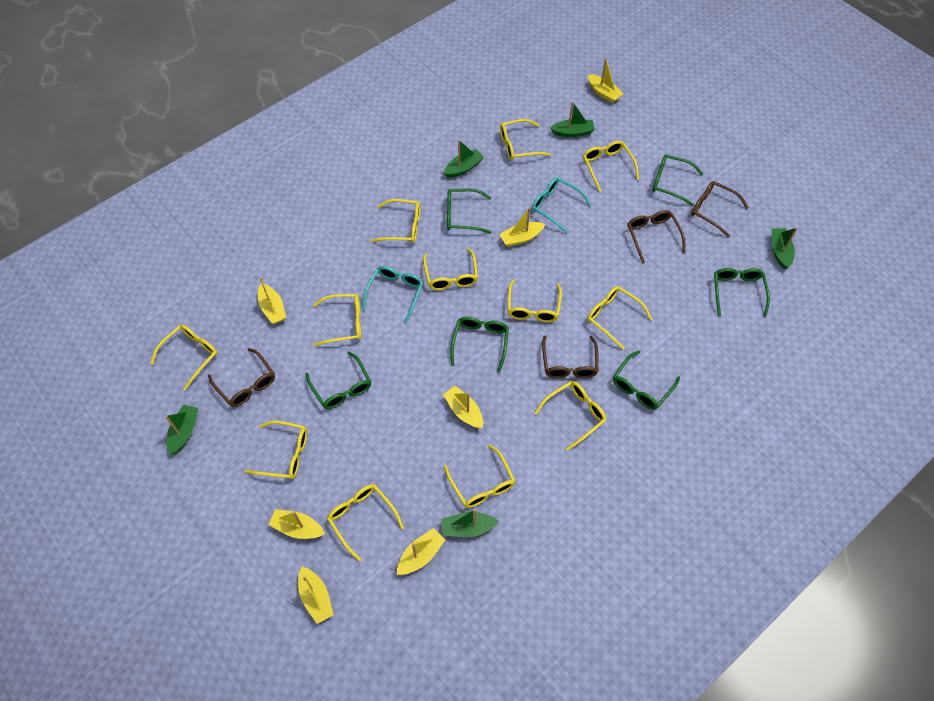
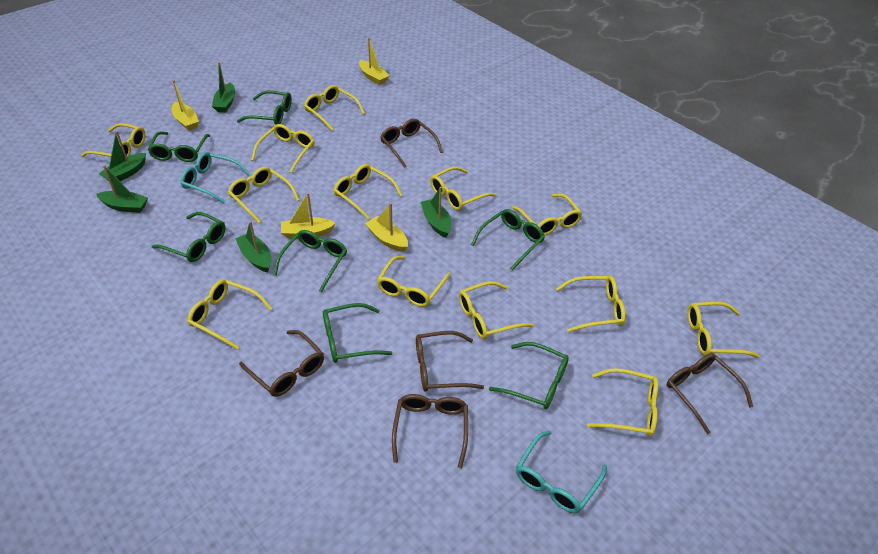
brown glasses: [208,348,275,407] [542,335,599,378] [627,210,685,263] [691,181,749,238] = 4 -> [239,330,324,397] [380,119,443,168] [392,394,468,468] [416,331,484,392] [667,353,753,434] = 5
green glasses: [305,352,371,409] [447,189,491,233] [450,317,509,373] [613,351,680,410] [652,155,703,206] [714,268,770,317] = 6 -> [148,132,210,162] [152,212,226,262] [237,91,292,125] [273,230,347,292] [323,303,392,363] [471,209,545,271] [489,342,569,409] = 7
yellow boat: [258,277,286,324] [268,509,325,539] [298,566,334,624] [397,528,445,575] [443,386,483,429] [500,207,545,247] [588,58,624,103] = 7 -> [172,80,199,131] [281,193,336,239] [359,38,389,85] [365,203,408,252] = 4
yellow glasses: [150,324,218,390] [244,421,307,479] [313,294,361,346] [327,484,404,561] [371,199,421,243] [423,248,478,290] [444,444,515,508] [500,119,551,161] [507,279,562,323] [534,381,607,451] [583,141,639,192] [587,286,652,350] = 12 -> [81,123,146,157] [188,280,272,349] [228,167,300,223] [251,124,314,173] [304,85,365,131] [333,164,403,220] [377,256,451,307] [430,167,496,211] [459,281,533,339] [512,194,582,235] [556,276,626,332] [587,368,658,436] [687,302,760,358] = 13

